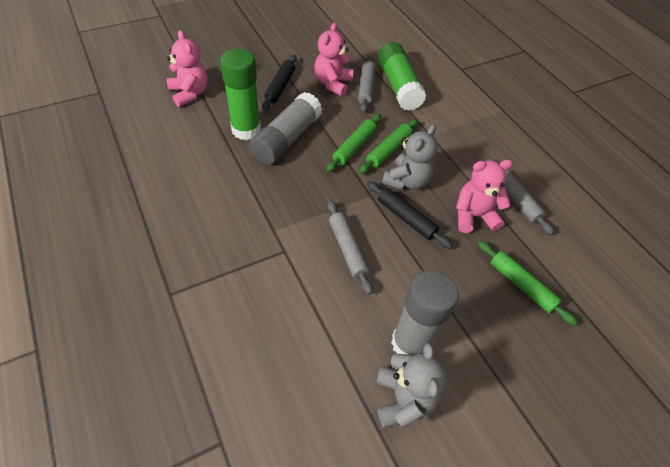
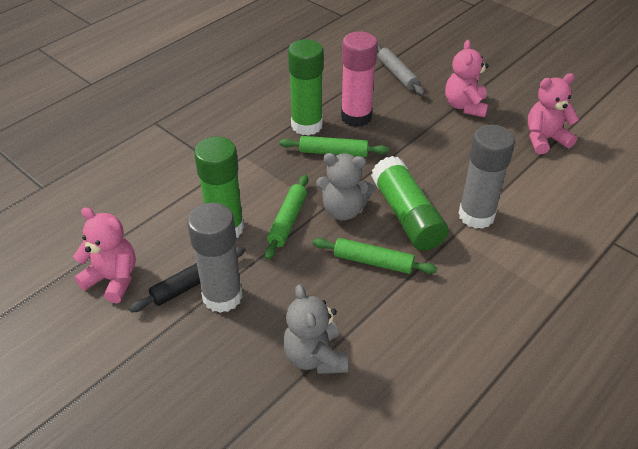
black rolling pin: [262,55,297,110] [367,181,453,249] = 2 -> [129,246,246,312] = 1
green glue stick: [220,49,261,140] [378,42,426,111] = 2 -> [194,136,244,238] [288,39,324,136] [371,156,449,251] = 3
grey rolling pin: [327,200,373,295] [358,55,375,113] [487,158,554,235] = 3 -> [377,44,425,96] = 1
pink glue stick: none = 0 -> [341,32,378,127] = 1

